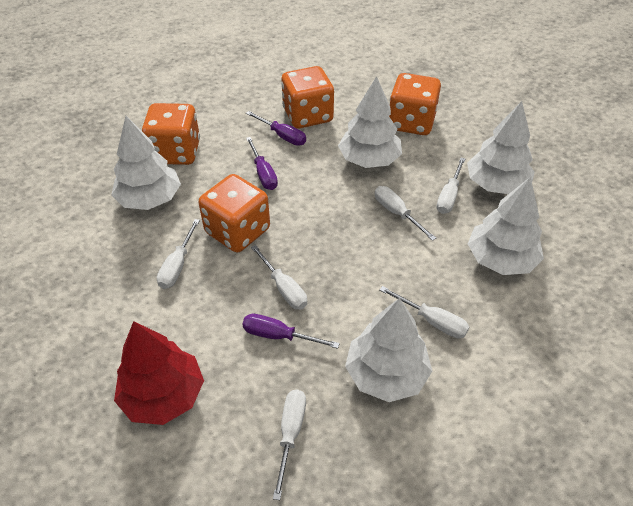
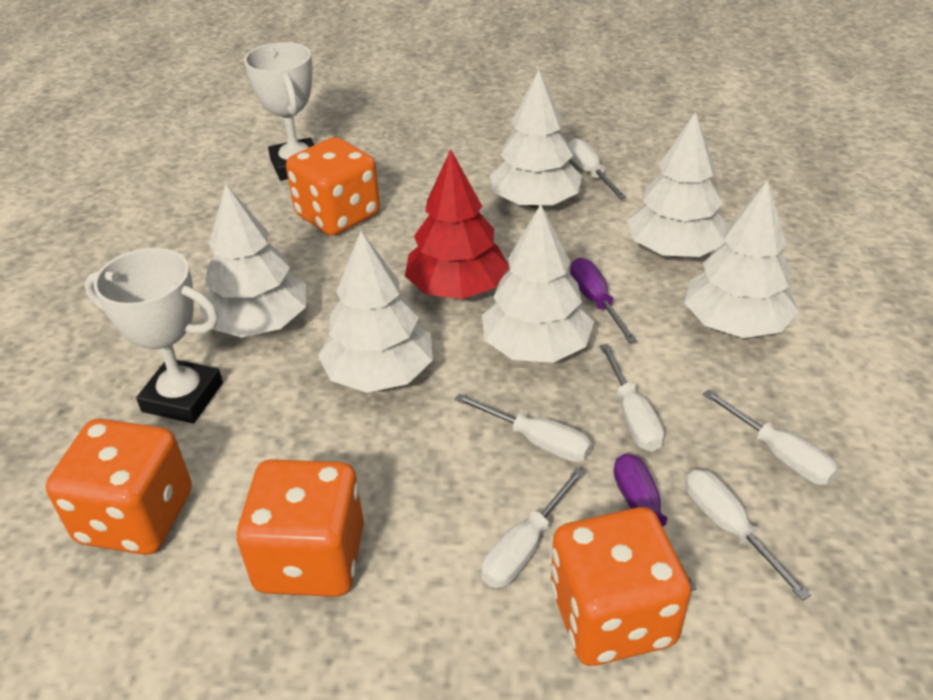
purple screwdriver: [242,314,340,349] [246,111,306,146] [246,137,278,190] = 3 -> [570,258,637,343] [614,454,697,591] = 2
white tree: [111,116,181,210] [338,76,402,168] [345,298,432,402] [467,101,535,194] [468,177,544,275] = 5 -> [199,184,306,338] [318,231,433,393] [482,204,594,363] [490,70,582,208] [627,112,728,257] [684,180,799,338] = 6
white trophy: none = 0 -> [84,248,223,423] [244,42,314,181] = 2

